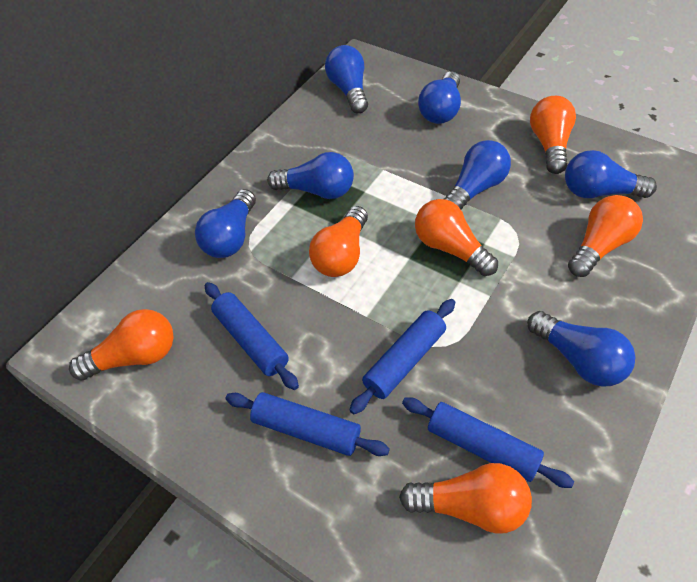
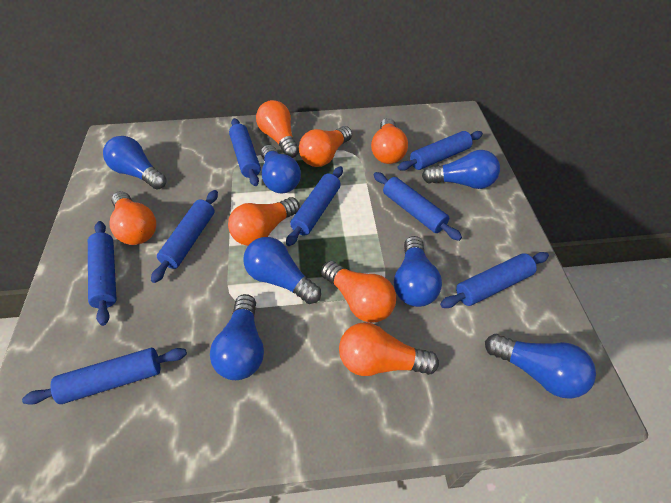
blue rolling pin: [205,282,299,390] [226,392,390,456] [349,299,455,414] [402,397,574,488] = 4 -> [22,348,187,405] [88,221,116,326] [151,190,218,283] [229,118,261,186] [286,166,343,246] [374,172,462,241] [398,131,483,171] [440,252,549,308] = 8
orange light bulb: [69,309,174,381] [309,206,368,277] [399,463,532,534] [415,199,498,276] [530,96,576,174] [568,195,643,277] = 6 -> [109,191,156,245] [228,197,300,246] [256,100,299,158] [299,126,352,167] [321,261,396,323] [339,322,439,376] [371,118,408,164] = 7

